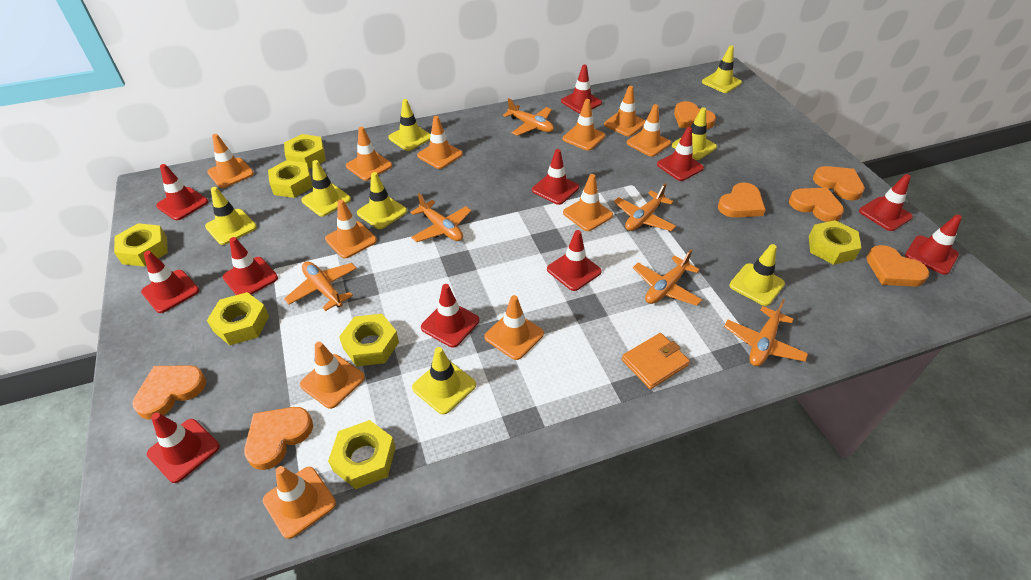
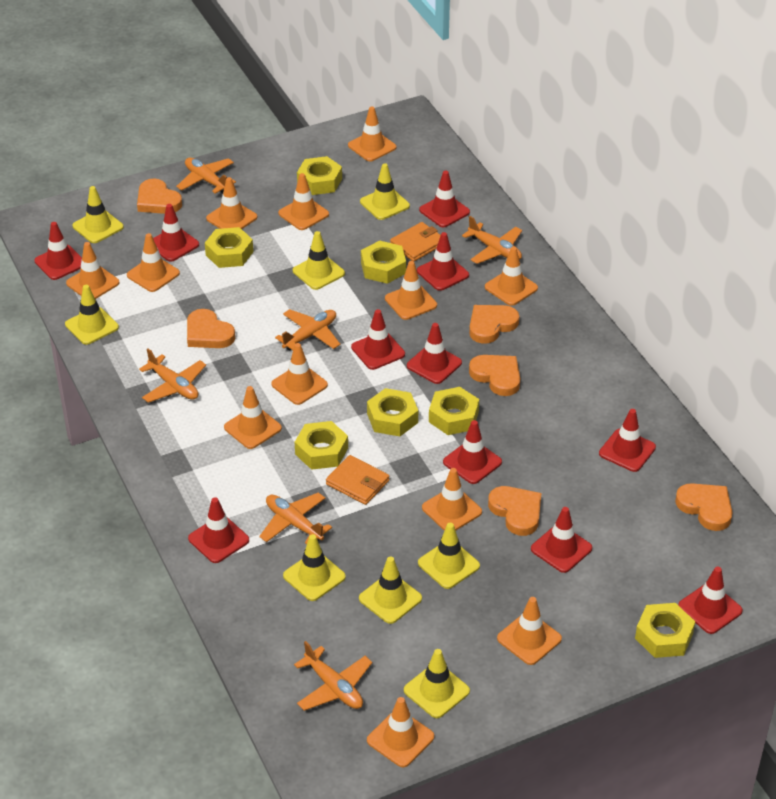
orange heart: [132,365,206,420] [244,407,313,470] [674,101,716,129] [718,182,766,218] [789,188,844,222] [813,166,865,201] [867,245,930,287] = 7 -> [137,178,182,214] [187,309,235,348] [469,305,519,344] [469,355,520,396] [488,486,542,536] [675,483,732,531] = 6
orange traffic cone: [207,134,254,188] [263,466,336,539] [300,342,365,409] [325,199,377,259] [346,127,392,181] [417,116,463,169] [484,295,544,360] [563,99,605,151] [563,174,613,231] [604,86,646,136] [627,104,671,157] = 11 -> [66,242,120,299] [127,233,180,292] [206,177,257,229] [224,386,282,449] [271,343,328,405] [278,173,329,230] [348,107,396,161] [367,697,434,768] [385,261,437,320] [422,468,482,531] [485,247,538,306] [497,597,562,665] = 12
orange wallet: [622,333,690,389] = 1 -> [326,455,389,505] [390,222,441,262] = 2

